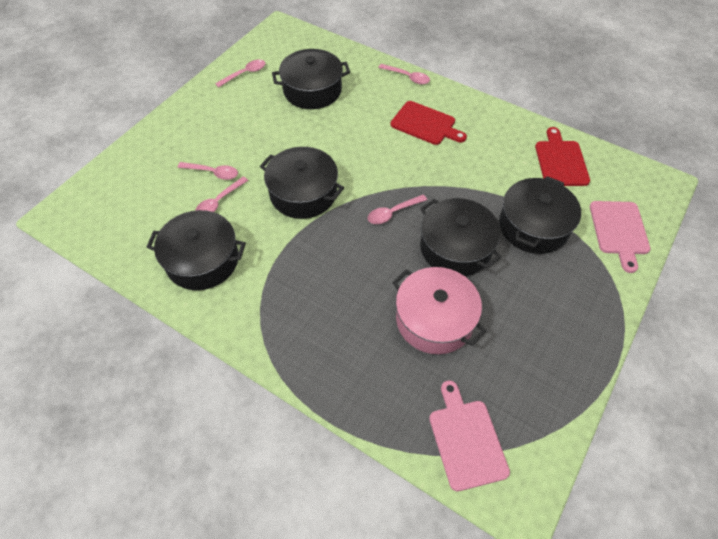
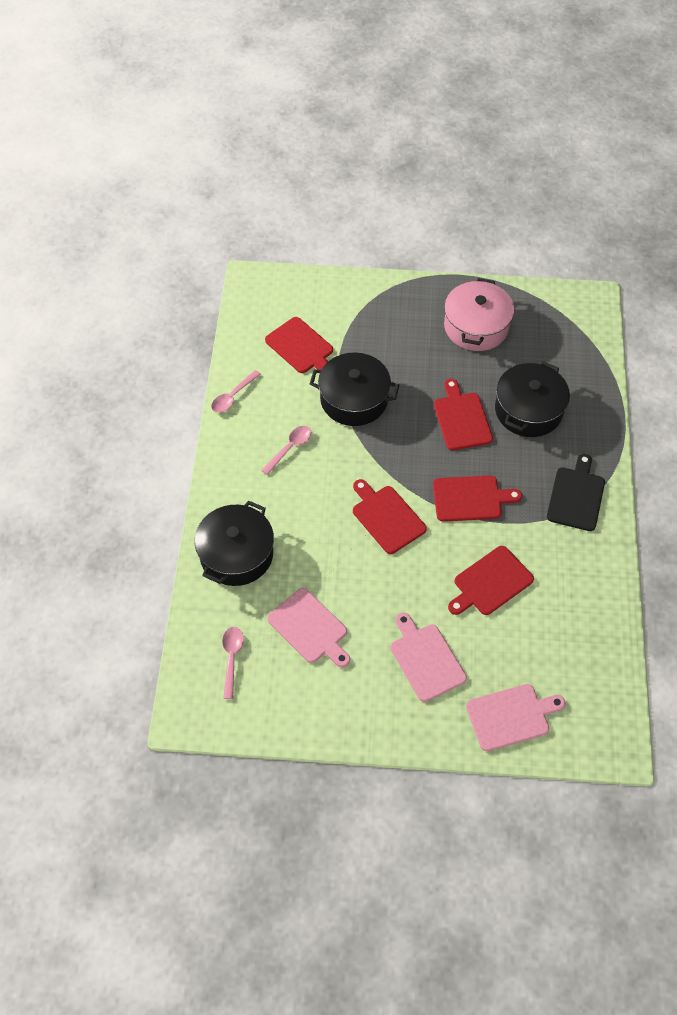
black cutting board: none = 0 -> [547,454,605,531] = 1
black pot: [147,210,246,290] [260,147,344,219] [272,49,350,109] [420,198,502,276] [499,176,581,254] = 5 -> [195,501,274,586] [310,353,399,426] [495,361,570,437] = 3
pink cutting board: [429,381,510,491] [590,201,650,273] = 2 -> [267,588,350,667] [391,612,467,702] [466,684,566,751] = 3
pink spoon: [177,162,238,180] [195,177,248,212] [215,60,266,87] [368,194,427,224] [378,64,430,84] = 5 -> [211,370,261,413] [222,627,244,699] [261,426,311,475] = 3
red cutting board: [390,101,467,145] [535,127,590,186] = 2 -> [265,317,333,373] [353,479,427,554] [433,475,522,522] [434,379,493,450] [448,546,534,615] = 5

